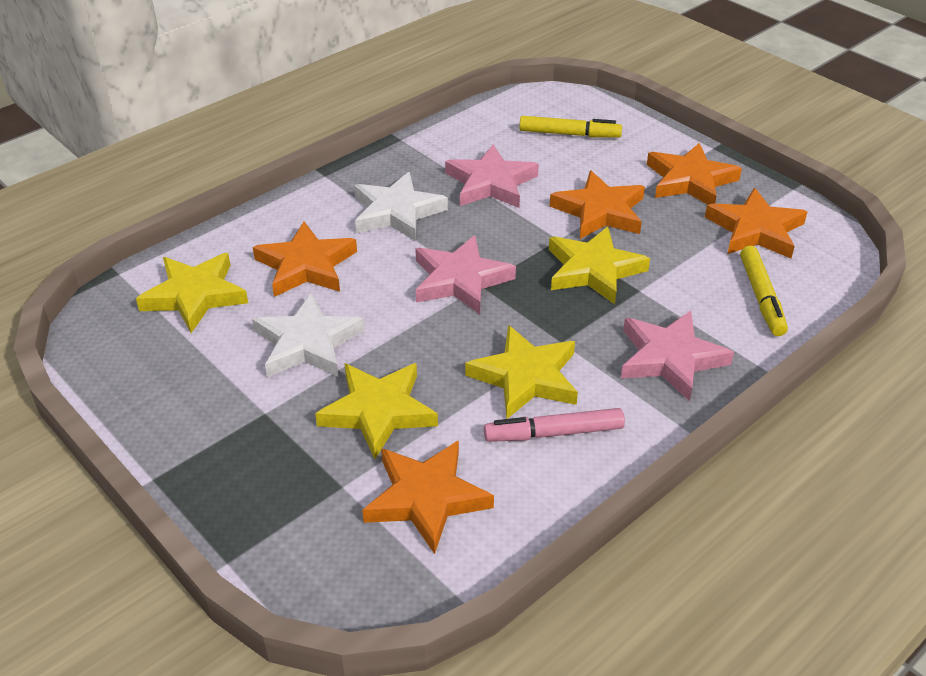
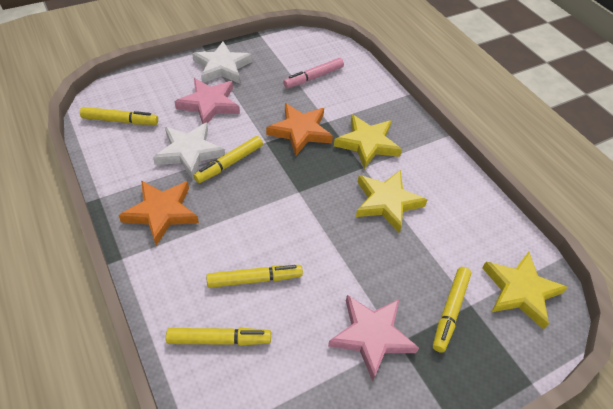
orange star: [253,222,357,297] [362,440,494,554] [550,171,645,239] [647,143,742,205] [705,188,807,258] = 5 -> [118,181,199,245] [266,103,333,156] = 2
pink star: [415,235,516,314] [445,145,539,208] [621,311,734,401] = 3 -> [174,78,240,124] [328,295,419,381] = 2
yellow marker: [519,116,622,138] [740,246,788,336] = 2 -> [80,107,158,125] [166,328,271,346] [194,136,263,183] [206,265,303,288] [433,267,471,353] = 5
yellow star: [136,253,248,333] [315,363,438,459] [465,325,578,419] [549,227,650,304] = 4 -> [334,115,402,169] [356,170,427,233] [482,252,568,330] = 3

